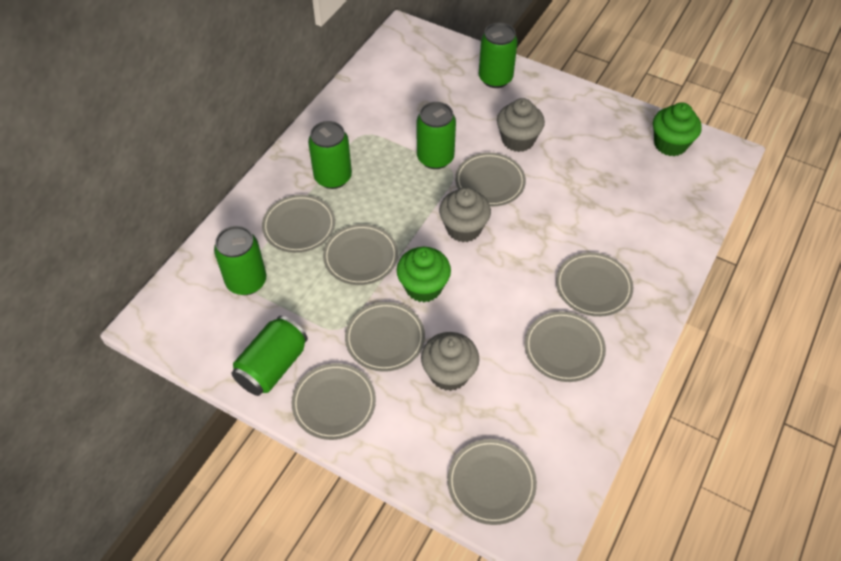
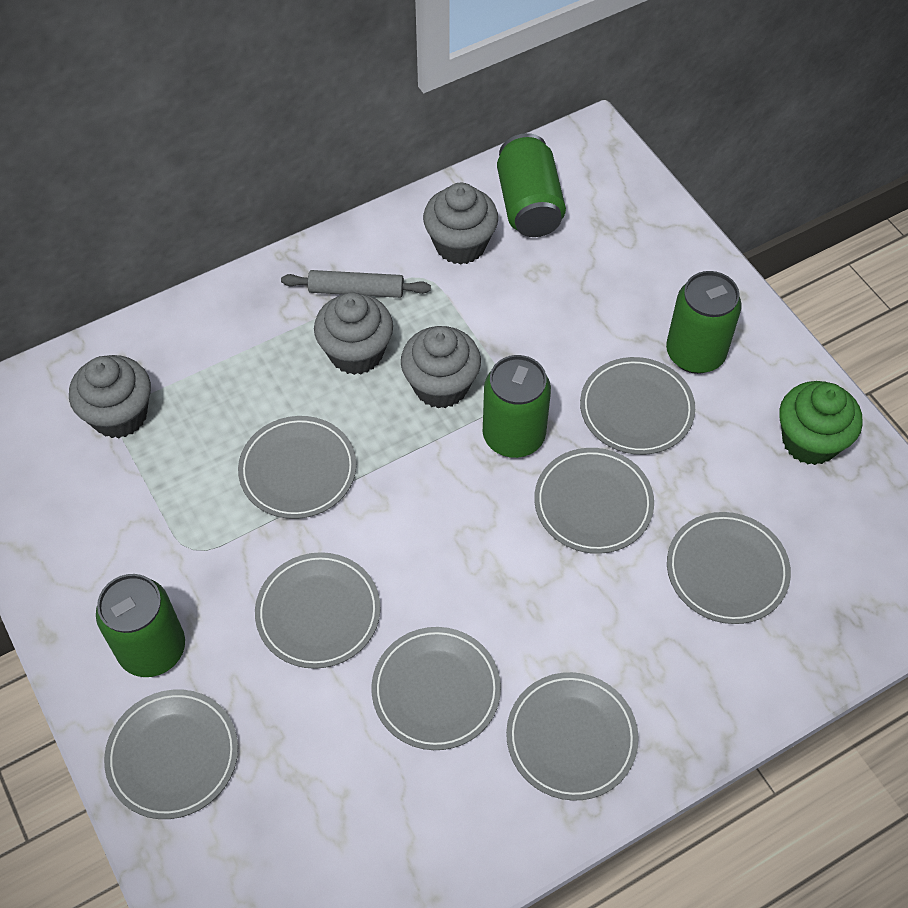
green can: [214,226,266,295] [231,316,308,396] [308,121,352,189] [417,102,456,169] [479,23,518,88] = 5 -> [96,574,185,677] [483,355,551,458] [497,133,566,237] [666,271,742,374] = 4
green cupcake: [397,247,451,302] [653,102,702,156] = 2 -> [779,381,863,465] = 1
grey cupcake: [421,332,479,391] [439,187,491,242] [497,98,545,152] = 3 -> [69,355,151,438] [314,292,393,375] [401,326,481,409] [423,183,498,265] = 4
grey rolling pin: none = 0 -> [281,270,431,298] = 1

